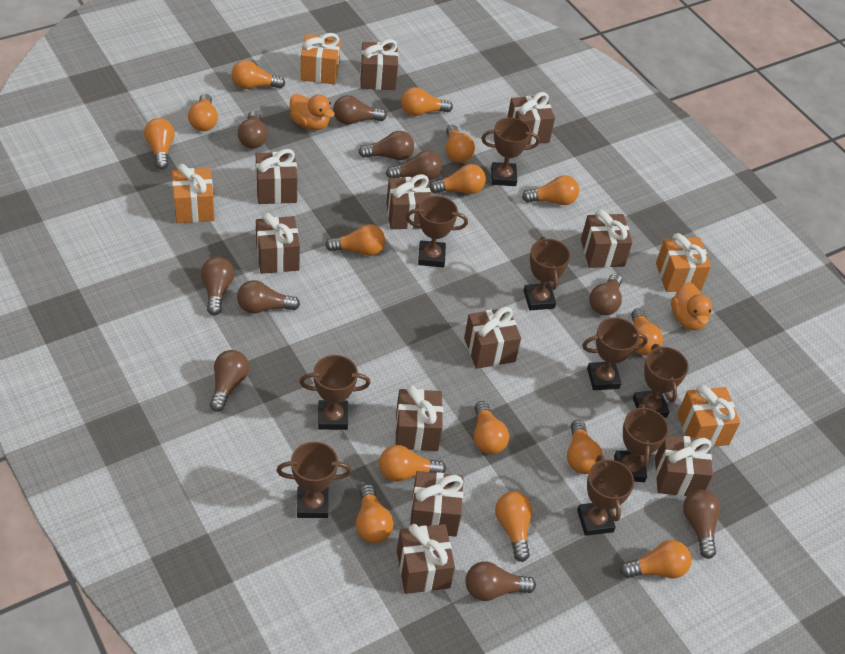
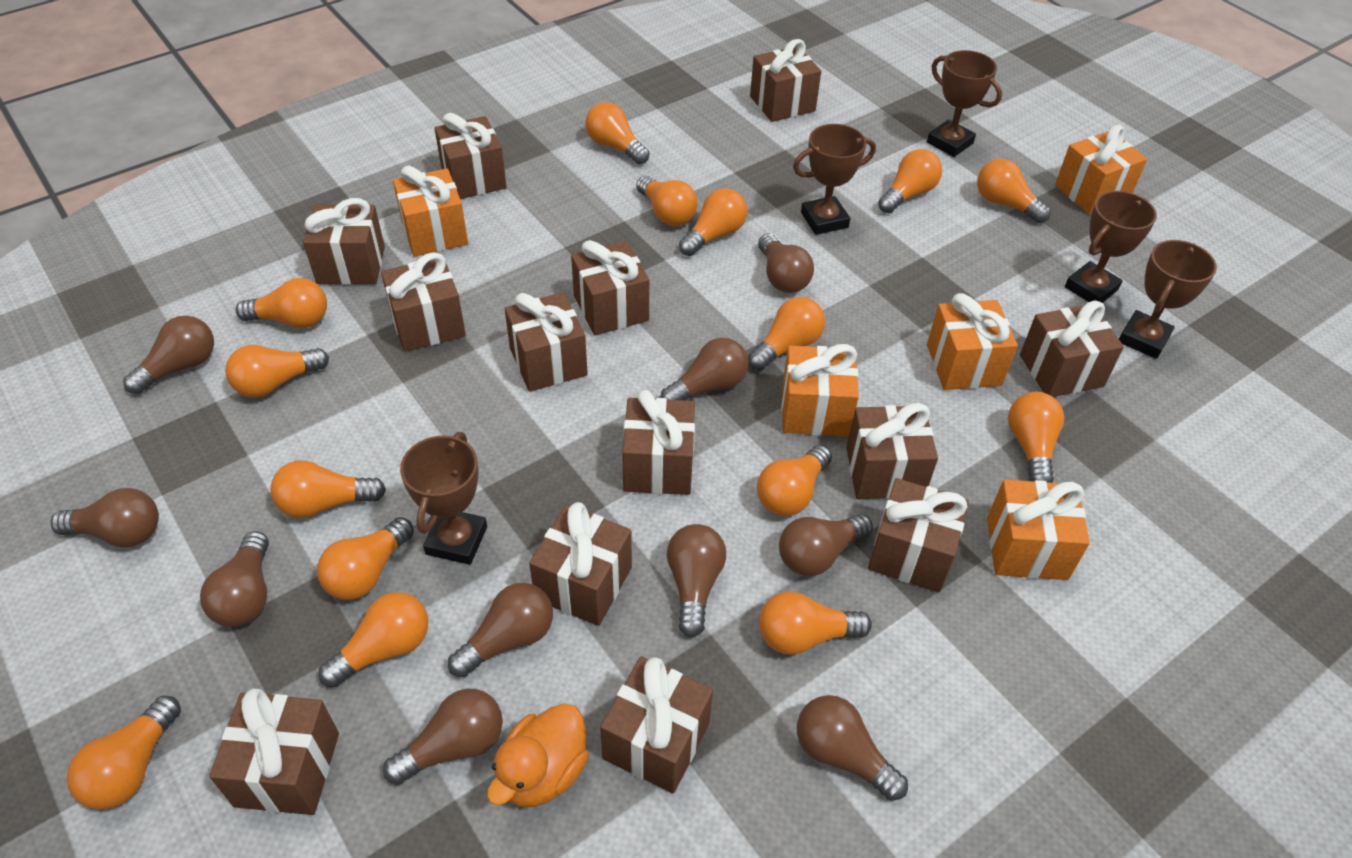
brown gift: [256,149,298,204] [256,213,300,274] [360,39,398,90] [386,174,431,229] [395,385,443,451] [397,524,455,594] [410,471,464,537] [464,307,521,369] [507,92,555,145] [581,209,632,268] [655,435,713,496] = 11 -> [209,689,339,815] [303,198,385,285] [381,252,466,352] [434,113,507,199] [505,292,588,392] [529,502,632,626] [571,240,649,335] [600,656,713,794] [622,390,695,495] [750,39,821,122] [846,403,938,499] [868,478,969,592] [1020,301,1124,397] = 13
brown trophy: [276,442,352,518] [299,355,370,430] [405,196,468,267] [481,118,540,186] [524,237,571,310] [577,455,634,536] [582,317,648,390] [614,404,669,482] [633,344,689,418] = 9 -> [400,432,487,565] [793,124,876,235] [927,50,1002,157] [1065,191,1157,303] [1119,240,1217,359] = 5
orange duck: [290,94,335,130] [671,282,712,331] = 2 -> [487,703,589,807] = 1
orange gift: [172,164,215,223] [300,33,341,84] [656,233,711,292] [678,385,740,447] = 4 -> [393,165,468,257] [782,344,859,437] [927,293,1018,390] [987,480,1090,580] [1055,125,1147,214] = 5

